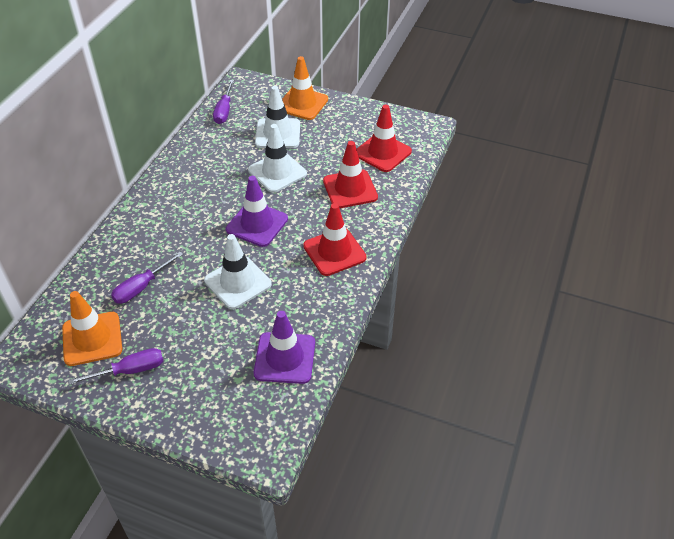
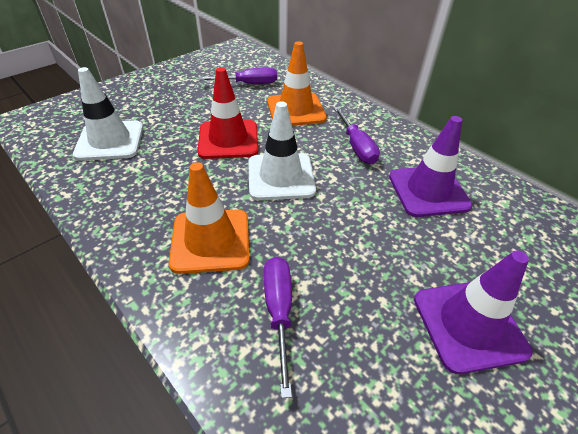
red traffic cone: [303,203,367,276] [323,141,378,208] [357,105,412,172] = 3 -> [198,67,258,159] = 1
white traffic cone: [204,234,272,309] [248,124,307,193] [255,86,300,148] = 3 -> [73,67,143,161] [248,101,316,200] = 2

